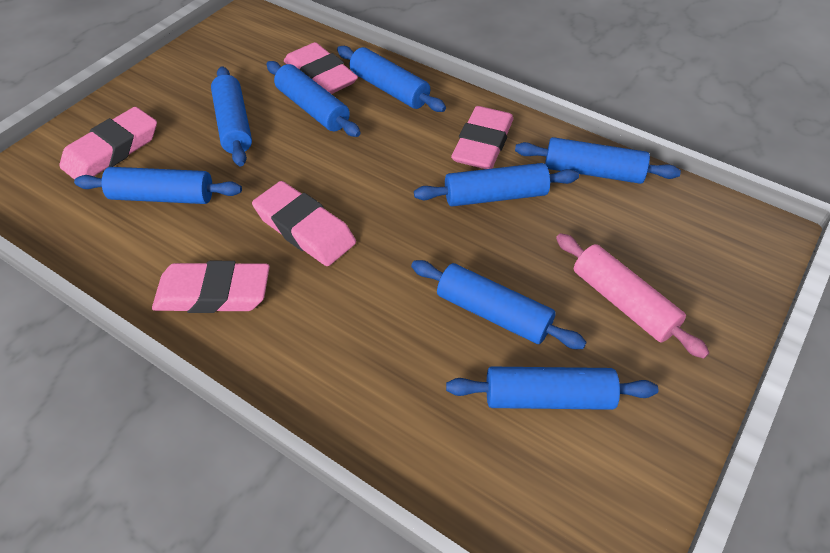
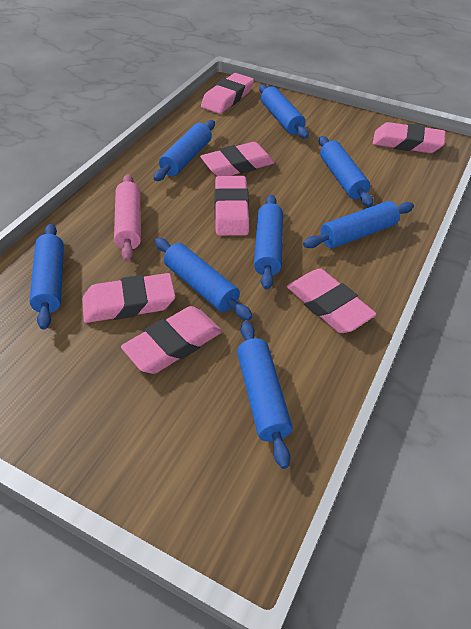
pink eraser: [60,107,157,180] [152,261,270,313] [252,181,356,266] [284,42,358,94] [451,106,513,169] = 5 -> [82,273,175,323] [121,306,222,374] [200,142,275,176] [201,73,254,114] [214,176,249,236] [287,268,377,333] [373,122,445,153] = 7

